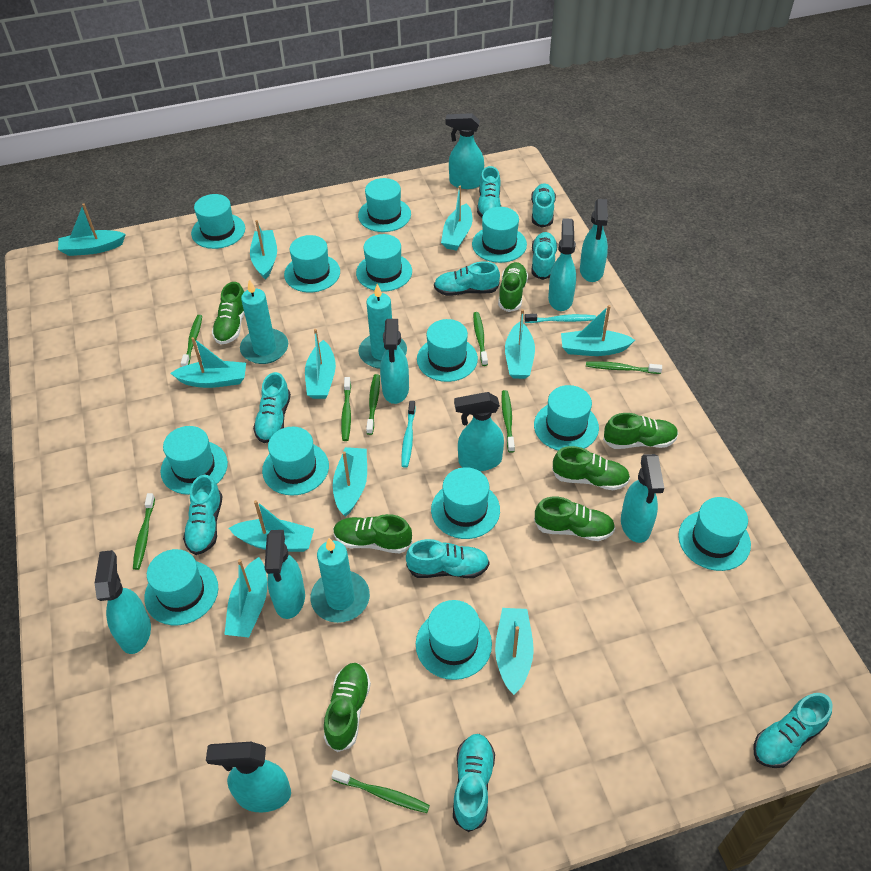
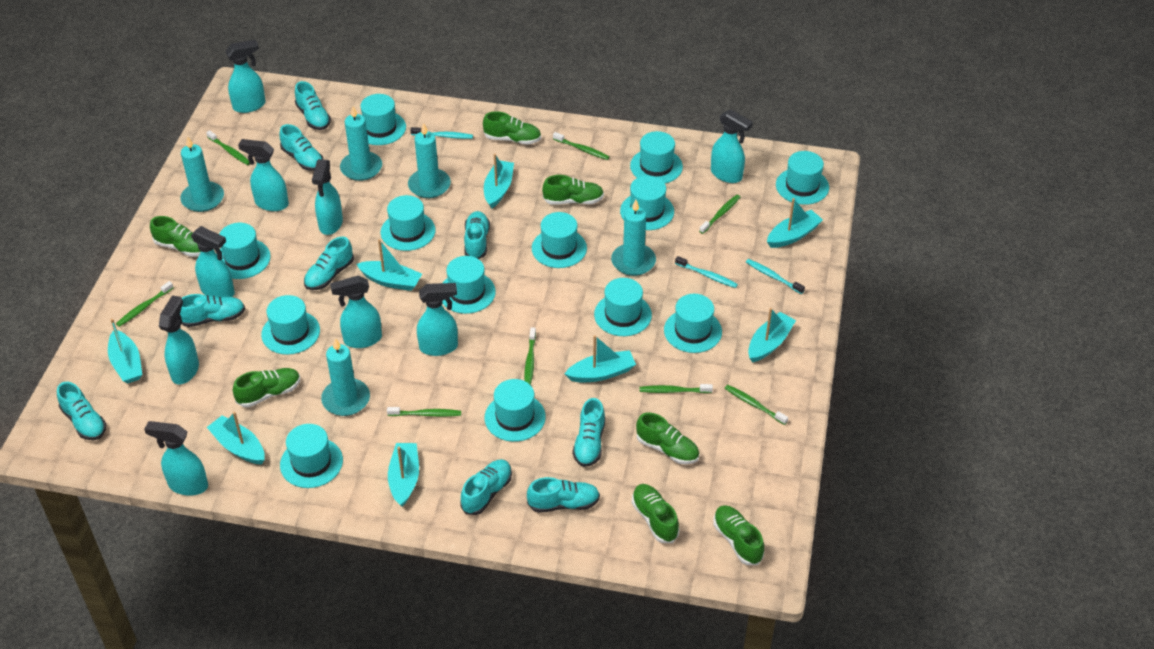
turquoise boat: [58,203,126,256] [170,337,246,388] [224,557,267,637] [229,500,314,552] [250,220,277,280] [305,329,336,399] [333,447,367,516] [441,186,472,251] [495,608,534,695] [505,309,535,379] [561,305,635,356] = 11 -> [108,319,142,383] [207,412,265,465] [356,239,422,291] [388,443,419,507] [484,154,514,209] [565,335,636,382] [748,308,796,362] [767,198,823,248] = 8
turquoise candle: [240,279,288,364] [310,538,370,623] [359,284,407,369] = 3 -> [180,136,224,212] [321,338,370,416] [340,106,382,181] [408,123,451,198] [611,200,656,276] = 5
turquoise toothbrush: [401,401,416,468] [524,314,596,323] = 2 -> [410,127,473,139] [675,256,738,288] [746,259,805,294] = 3

